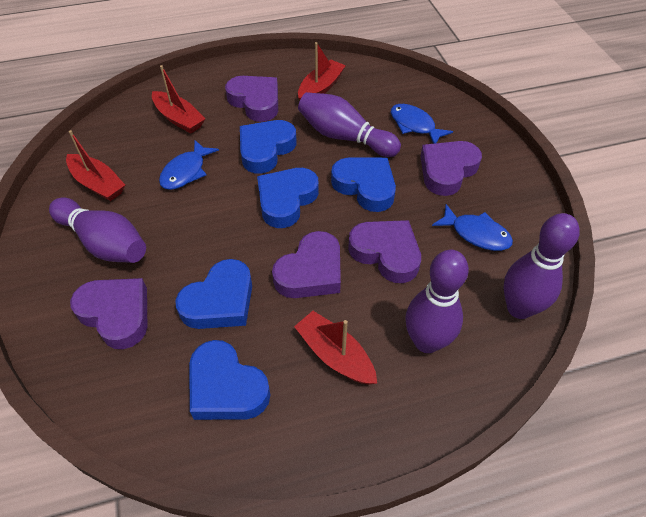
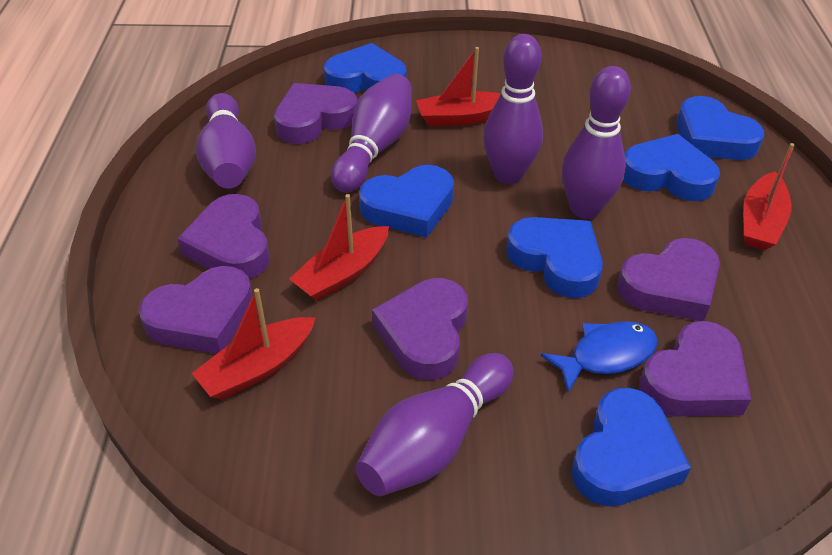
blue fish: [159,140,219,190] [391,104,453,144] [432,204,513,251] = 3 -> [541,321,658,392] = 1
blue heart: [175,259,252,329] [189,340,270,420] [240,120,297,174] [257,168,319,228] [331,157,396,212] = 5 -> [324,43,406,93] [359,165,454,238] [506,217,603,298] [571,388,691,506] [623,134,720,201] [676,96,764,160] = 6
purple bowling pin: [49,198,146,263] [298,92,401,157] [405,250,469,353] [503,213,580,319] = 4 -> [196,93,256,188] [331,74,412,193] [355,353,513,496] [483,34,543,184] [562,66,631,219] = 5
purple heart: [70,278,147,349] [225,76,278,122] [272,231,341,298] [348,220,421,283] [420,141,482,196] = 5 -> [139,266,252,354] [177,194,270,279] [274,83,357,144] [372,278,468,380] [617,238,720,321] [639,321,751,416] = 6

